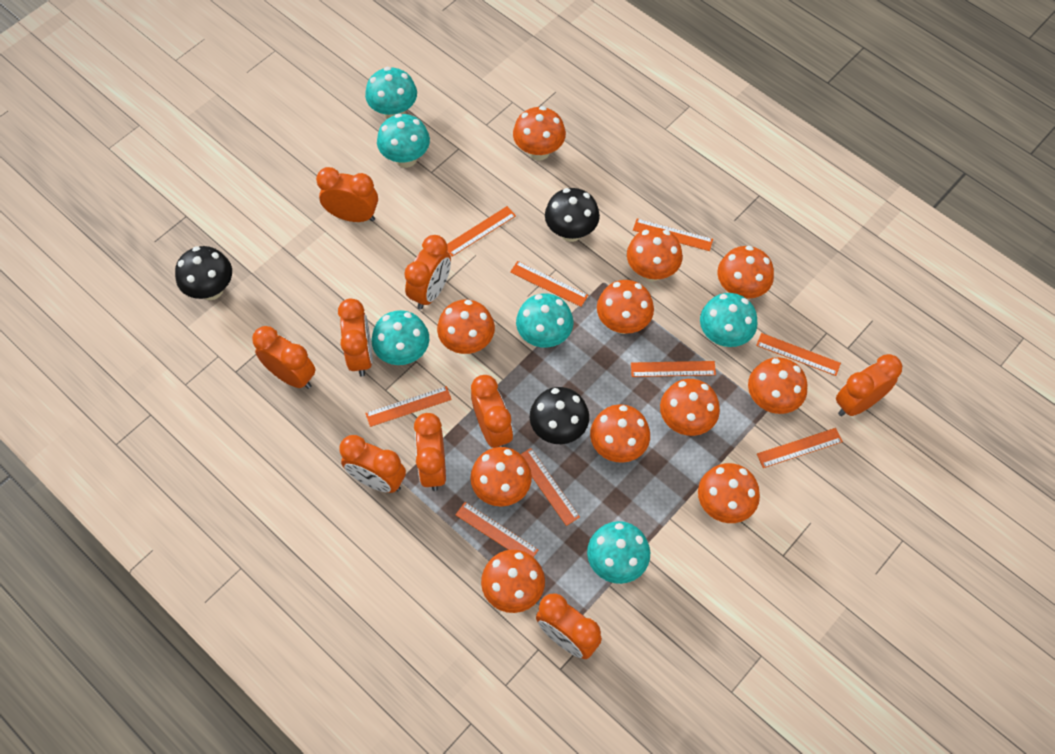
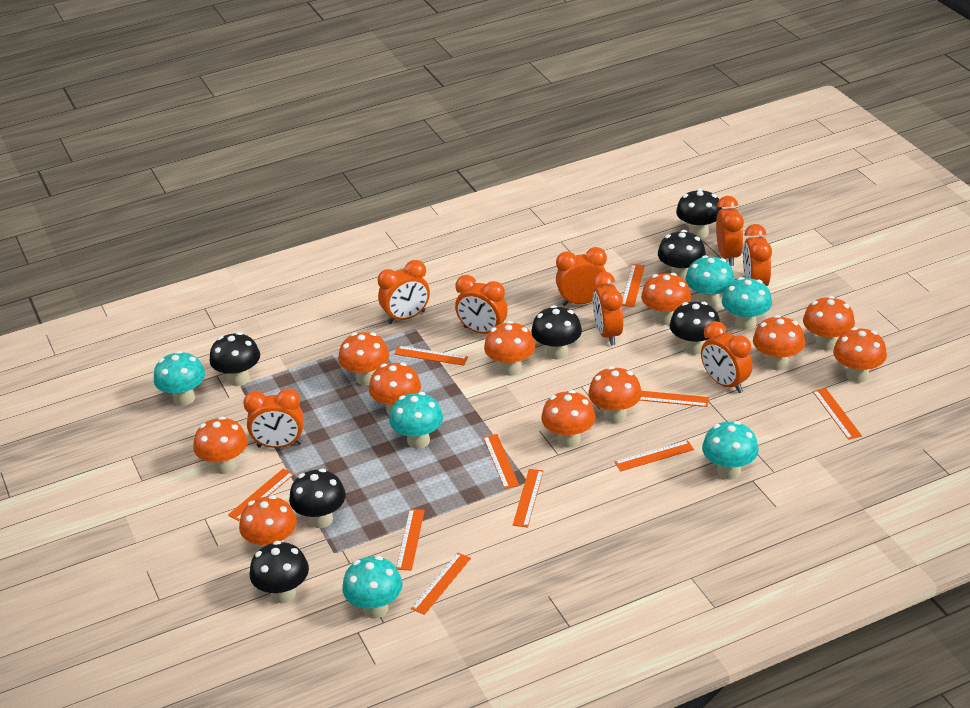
black mushroom: [175,246,232,300] [530,387,589,444] [545,188,600,242] = 3 -> [210,332,260,386] [250,541,309,603] [289,469,346,528] [531,305,582,360] [658,230,706,280] [670,302,720,355] [676,189,722,239] = 7
orange clock: [252,326,316,389] [316,167,378,222] [338,298,373,377] [339,435,406,493] [404,235,451,309] [414,413,446,491] [471,375,513,448] [536,594,602,659] [836,354,902,416] = 9 -> [243,389,304,448] [378,260,430,324] [455,275,508,334] [556,247,608,306] [593,272,623,346] [701,321,753,393] [716,196,744,266] [743,224,772,286] = 8
orange ruler: [365,386,452,427] [447,206,516,257] [455,502,538,557] [510,261,588,307] [521,448,580,526] [631,361,716,377] [633,219,713,251] [756,333,841,376] [757,428,843,468] = 9 -> [228,468,294,521] [394,346,468,366] [396,509,425,570] [411,553,471,615] [483,434,519,489] [513,469,544,527] [615,440,694,471] [622,264,645,307] [640,391,709,407] [813,388,862,440] = 10

